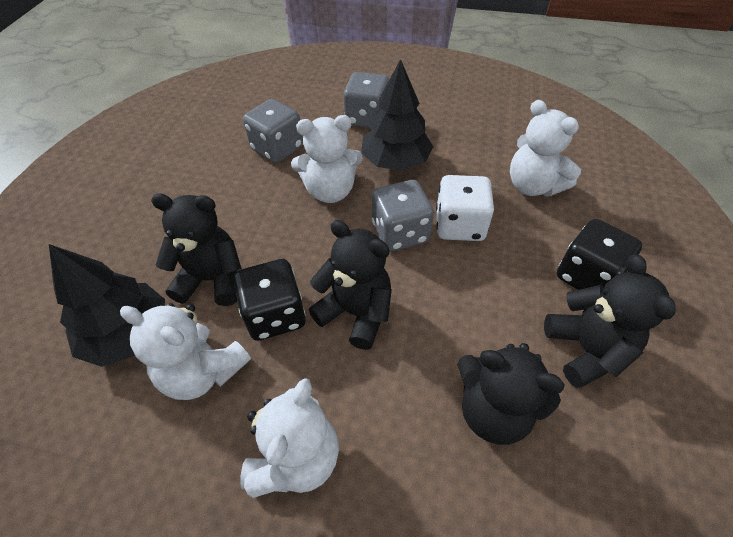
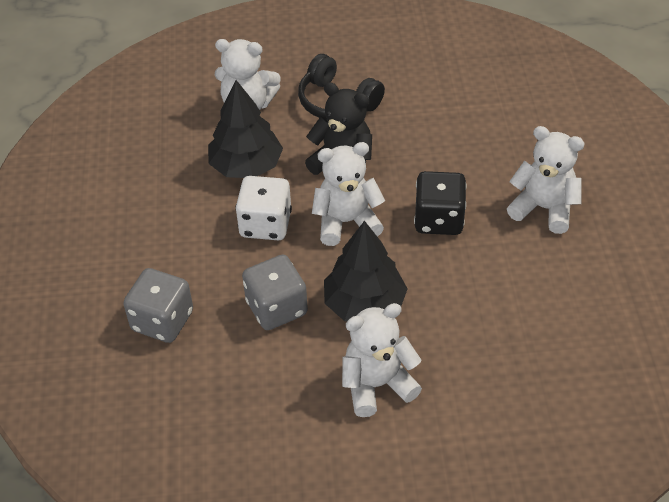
black dice: [233,259,306,341] [557,219,642,290] = 2 -> [414,171,467,235] = 1
black headphones: none = 0 -> [298,54,385,120] = 1
black teddy bear: [151,193,242,306] [309,220,392,350] [457,343,564,445] [544,254,676,388] = 4 -> [305,82,372,175] = 1
grey dice: [243,99,303,163] [344,72,389,128] [372,180,434,252] = 3 -> [123,268,193,343] [242,255,308,330] = 2

